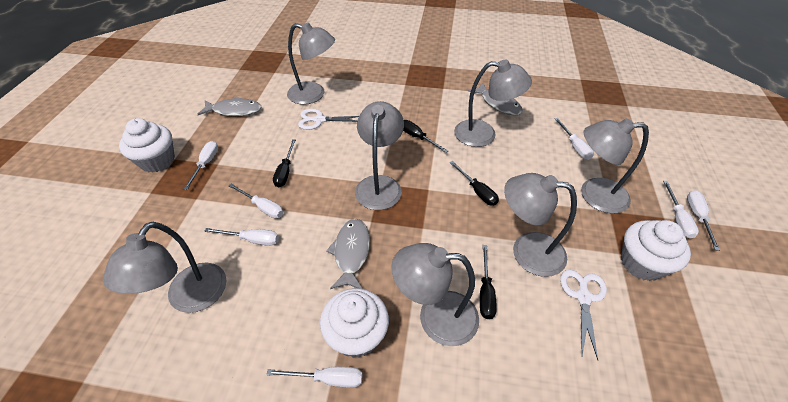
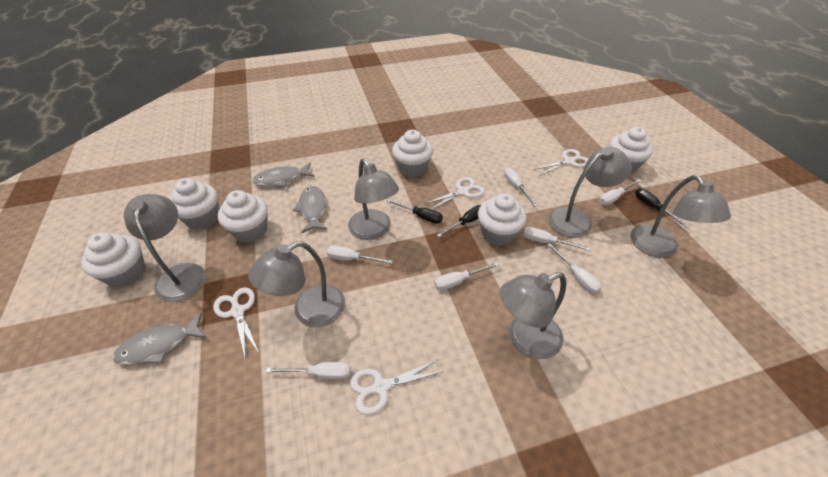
black screwdriver: [273,139,296,187] [403,120,448,153] [450,161,499,206] [480,245,497,319] = 4 -> [387,199,443,224] [437,205,481,237] [635,188,690,228] = 3
grey lamp: [103,222,226,313] [287,22,335,105] [355,101,404,210] [391,243,479,346] [454,60,532,147] [504,173,577,277] [581,118,649,214] = 7 -> [124,194,206,302] [248,241,345,327] [348,159,399,240] [500,272,566,359] [548,147,632,238] [630,175,731,258] = 6
white cupcake: [119,118,175,173] [320,288,389,358] [621,220,691,281] = 3 -> [81,232,146,288] [169,178,219,230] [218,190,268,243] [392,130,433,177] [478,193,527,246] [609,127,653,174] = 6
white scissors: [298,109,359,130] [560,270,607,360] = 2 -> [213,287,259,360] [350,360,444,415] [424,177,485,210] [534,149,588,175] = 4

